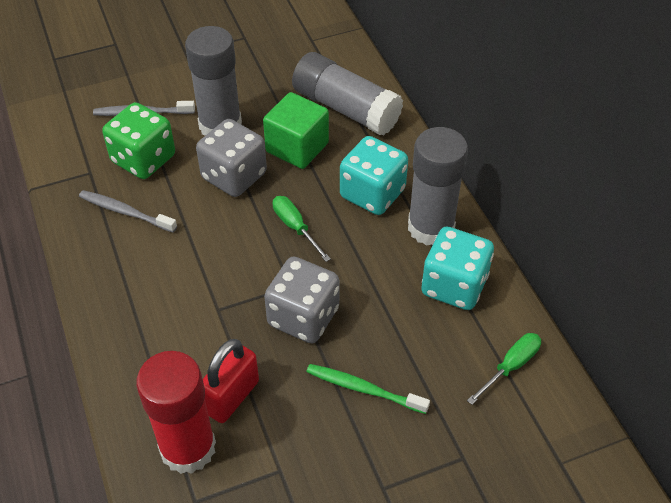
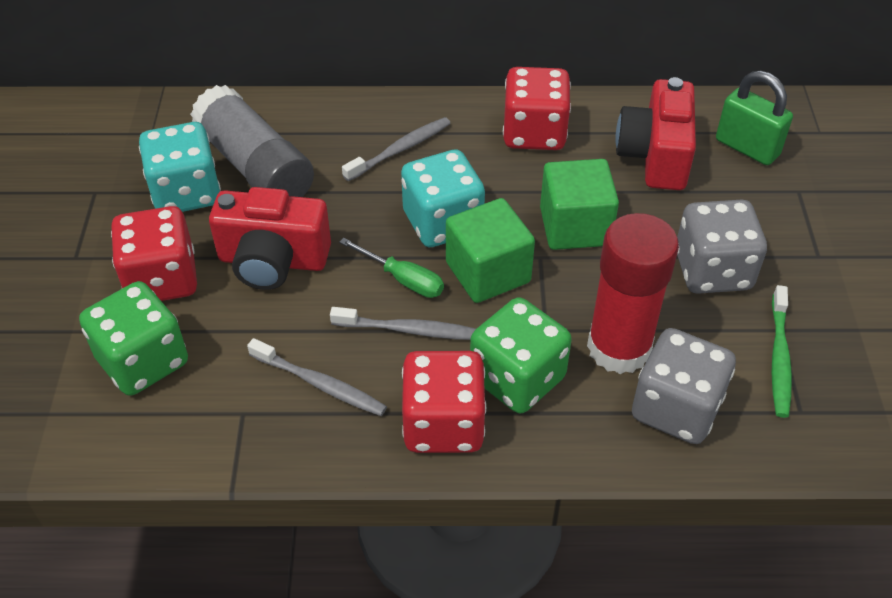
green cube: [263,92,329,169] = 1 -> [446,198,535,303] [540,159,619,250] = 2
green dice: [102,102,175,179] = 1 -> [79,281,188,396] [470,297,572,414] = 2
green padlock: none = 0 -> [716,71,793,165] = 1
green screwdriver: [272,196,331,262] [467,333,541,405] = 2 -> [339,238,444,298] = 1
grey glue stick: [185,26,242,136] [292,52,403,136] [408,127,468,246] = 3 -> [190,85,314,197] = 1
grey toothbrush: [79,190,177,232] [93,101,195,116] = 2 -> [247,338,387,416] [330,307,476,340] [342,117,451,181] = 3
red camera: none = 0 -> [209,187,331,290] [615,77,696,190] = 2
red dice: none = 0 -> [111,206,197,301] [402,351,486,453] [503,67,571,150] = 3
red padlock: [203,339,259,423] = 1 -> none = 0

